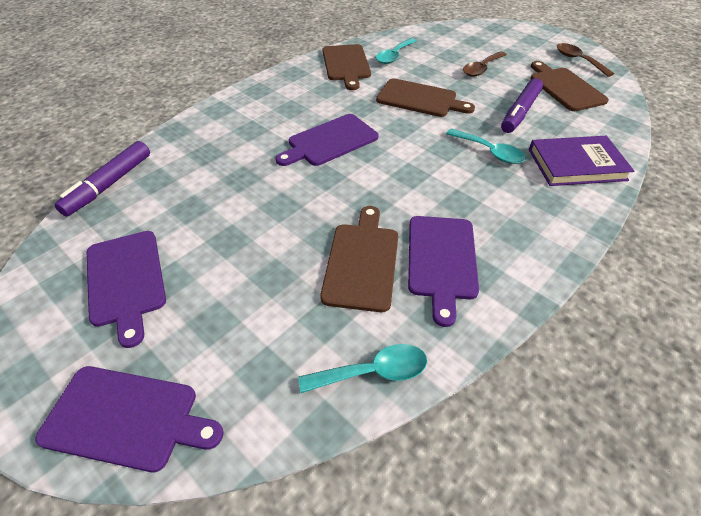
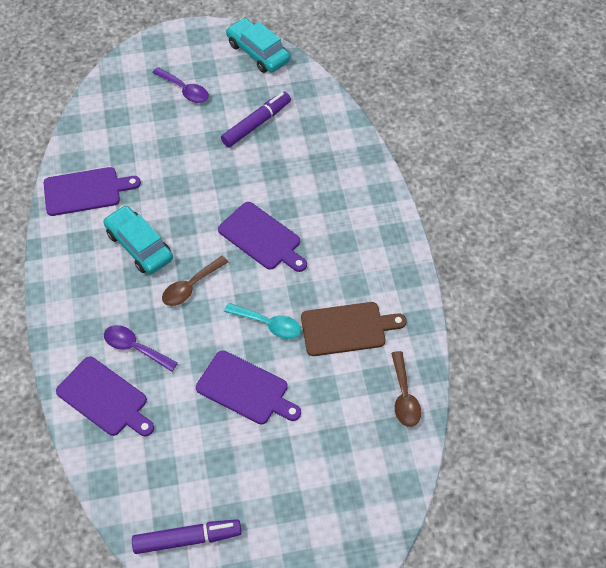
brown cutting board: [320,206,398,312] [323,44,371,90] [376,78,475,117] [530,61,609,111] = 4 -> [301,302,407,356] = 1
purple book: [529,136,634,186] = 1 -> none = 0
purple spoon: none = 0 -> [104,325,178,372] [152,67,209,103] = 2
turquoise car: none = 0 -> [103,205,173,274] [226,18,291,73] = 2
turquoise spoon: [298,344,427,393] [376,38,416,64] [446,128,526,164] = 3 -> [224,303,301,339] = 1

